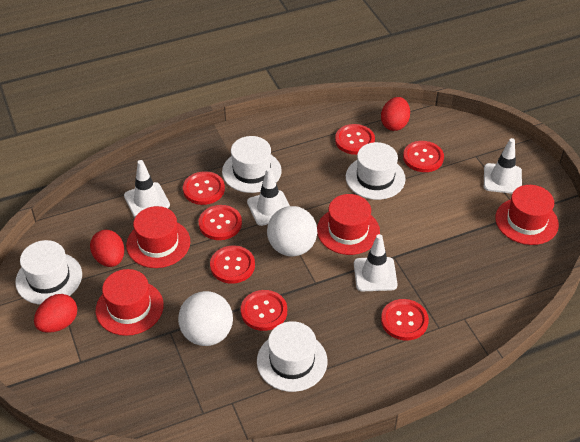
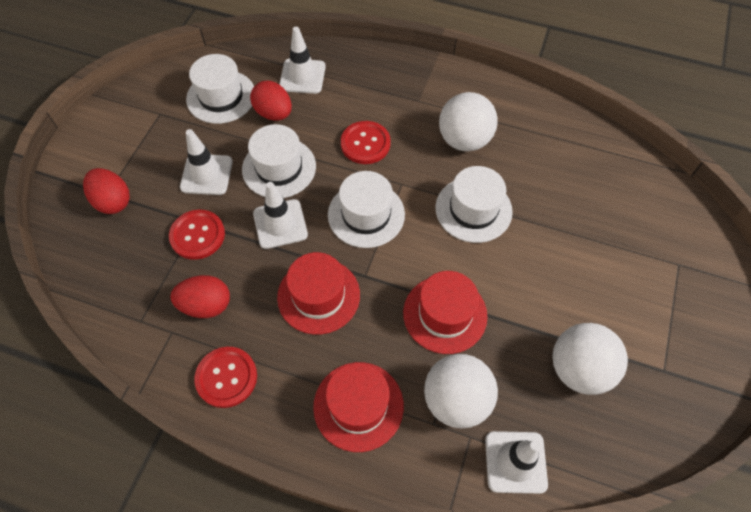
red button: [183,171,225,205] [199,205,242,240] [210,245,255,284] [241,290,287,331] [335,124,375,155] [381,299,429,341] [403,141,444,172] = 7 -> [169,210,225,260] [194,347,257,408] [341,121,391,164] = 3
red hat: [96,269,164,336] [126,206,190,268] [317,194,380,255] [495,185,559,245] = 4 -> [277,252,360,335] [313,362,404,452] [403,271,488,354] = 3
white ball: [178,291,233,346] [267,206,317,256] = 2 -> [424,354,498,429] [439,92,498,151] [553,323,628,395] = 3

